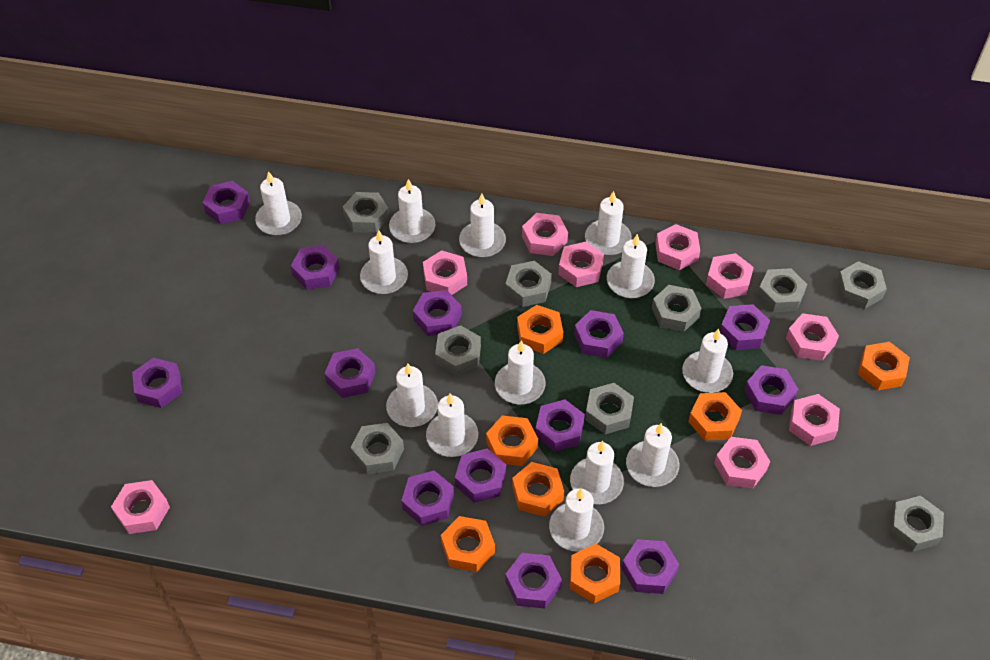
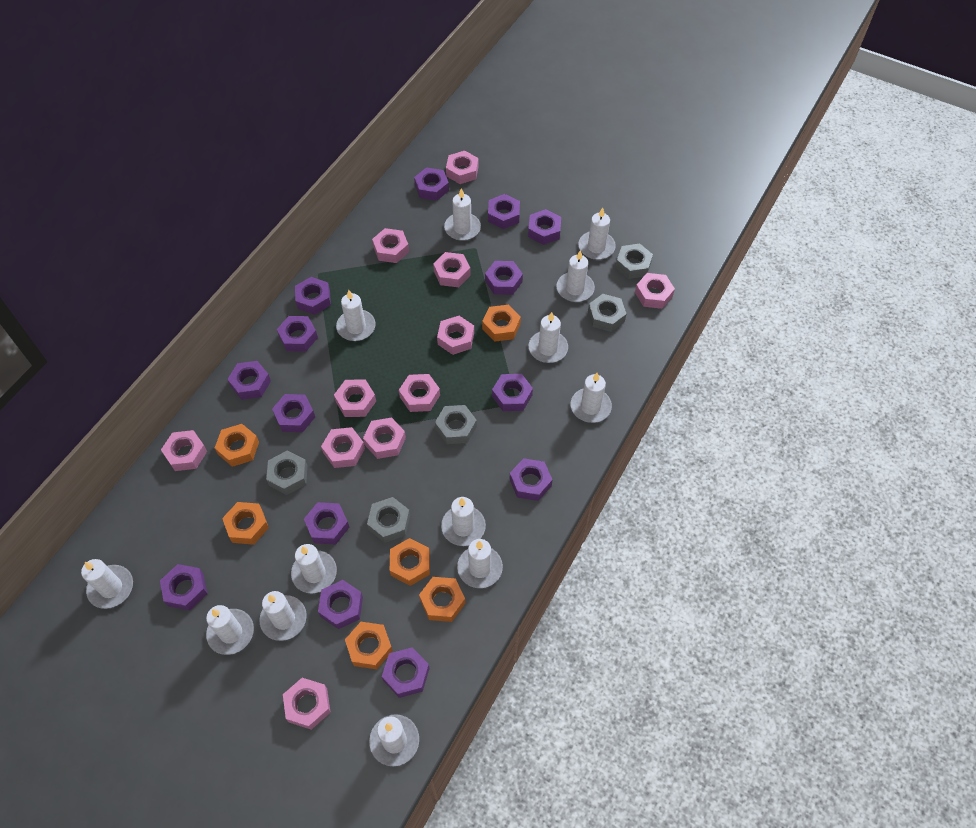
grey nut: [343,192,389,233] [351,423,404,474] [435,325,481,375] [505,261,552,307] [585,383,634,434] [652,285,702,332] [757,268,807,312] [837,261,887,309] [889,496,944,552] = 9 -> [266,450,308,495] [367,497,410,543] [435,405,477,444] [588,294,626,332] [615,243,653,279] = 5
orange nut: [441,516,495,572] [486,416,538,466] [512,462,564,517] [517,305,563,354] [570,544,620,603] [688,392,742,441] [858,342,910,390] = 7 -> [215,424,259,467] [222,502,269,545] [345,622,393,669] [390,538,430,586] [419,577,465,622] [482,305,521,342] = 6
pink nut: [111,480,170,534] [423,250,467,295] [522,213,568,256] [558,242,604,287] [655,224,700,270] [706,253,754,299] [714,437,770,489] [786,313,839,361] [789,394,840,446] = 9 -> [161,430,207,471] [283,678,331,730] [321,427,365,468] [334,379,376,417] [363,418,406,459] [372,228,409,263] [399,374,440,412] [433,252,471,287] [437,316,474,355] [446,151,479,184] [635,273,675,309] = 11
purple nut: [132,358,182,408] [203,181,250,224] [291,245,340,290] [324,348,376,398] [402,470,454,526] [413,290,462,336] [455,449,506,503] [505,553,562,609] [535,400,585,452] [574,310,624,358] [621,539,679,594] [720,304,770,350] [744,365,798,415] = 13 -> [160,564,208,611] [227,361,271,400] [272,394,315,432] [277,316,318,352] [295,277,331,315] [304,502,350,544] [318,580,363,629] [382,647,430,698] [414,167,449,201] [485,261,523,295] [488,194,520,229] [492,374,533,411] [510,458,552,501] [528,209,561,245] = 14

